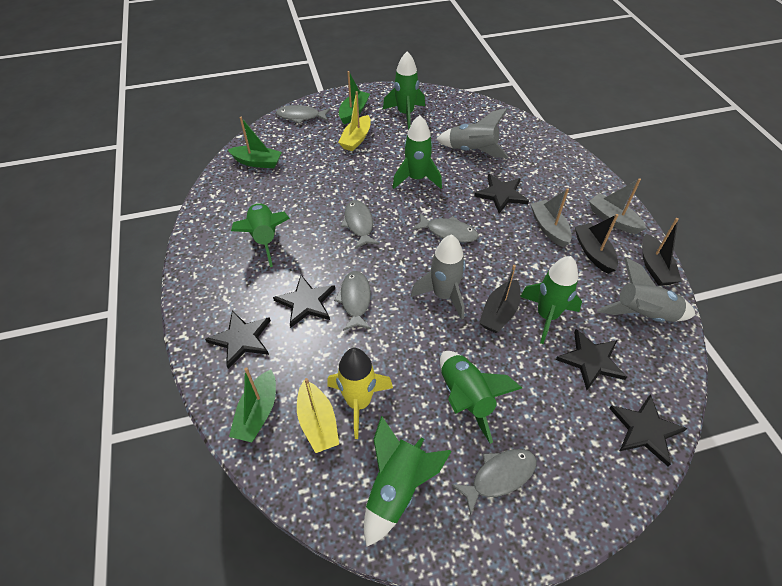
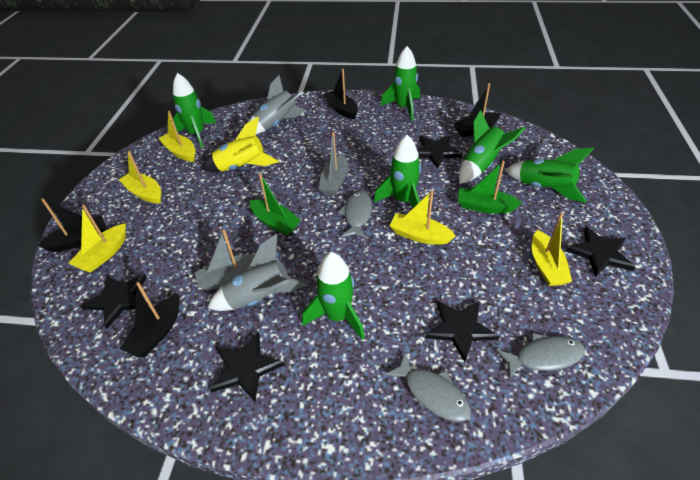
black boat: [479,265,521,333] [575,214,618,274] [642,218,682,286] = 3 -> [37,198,105,252] [119,282,180,357] [324,69,358,119] [454,83,501,137] = 4
green boat: [228,117,282,168] [229,367,276,442] [339,71,370,124] = 3 -> [250,174,301,235] [458,161,522,214] = 2
grey fish: [276,105,330,124] [334,271,371,331] [341,200,379,249] [412,213,479,242] [451,449,537,516] = 5 -> [338,190,372,238] [385,353,471,422] [496,333,585,379] = 3
grey rocket: [411,234,465,320] [436,108,509,158] [597,258,696,322] = 3 -> [208,233,308,311] [249,75,306,134] = 2
yellow boat: [297,378,339,453] [338,91,371,151] = 2 -> [69,205,126,273] [119,151,161,204] [158,111,196,162] [389,191,455,245] [532,213,572,286] = 5

